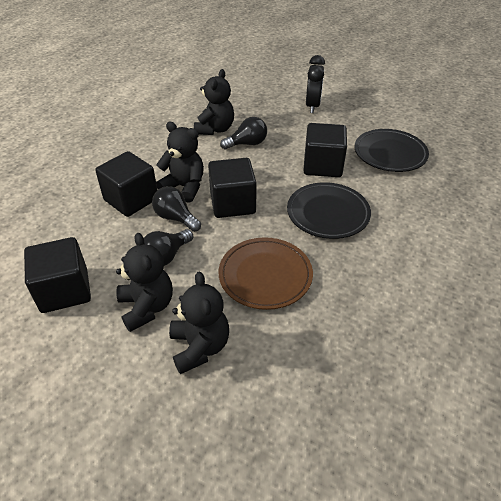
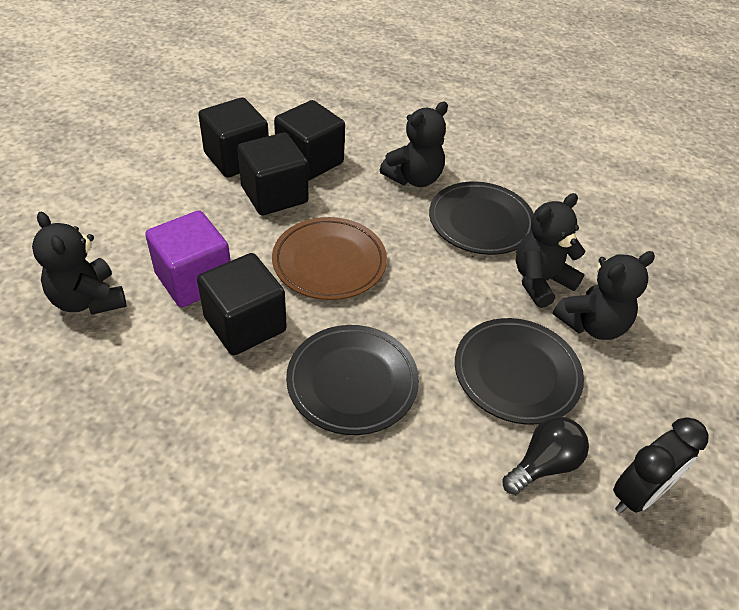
black light bulb: [144,229,193,266] [152,186,201,232] [220,117,267,150] = 3 -> [502,417,589,495] = 1
black plate: [287,182,371,239] [355,129,429,172] = 2 -> [286,325,419,435] [429,182,534,255] [455,318,584,425] = 3
purple cube: none = 0 -> [145,210,231,307] = 1

